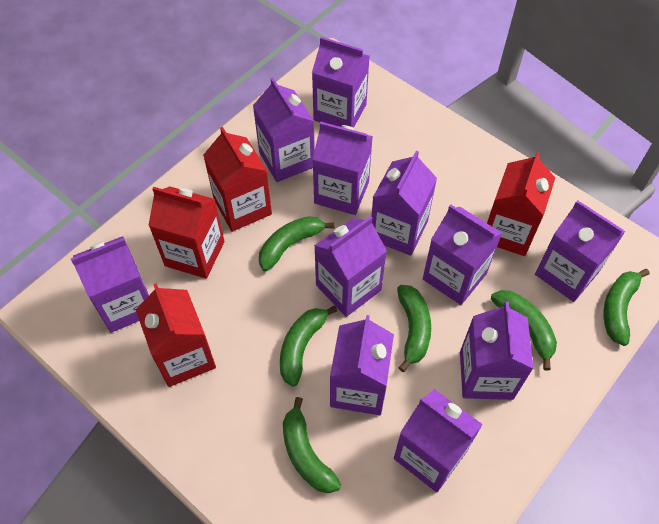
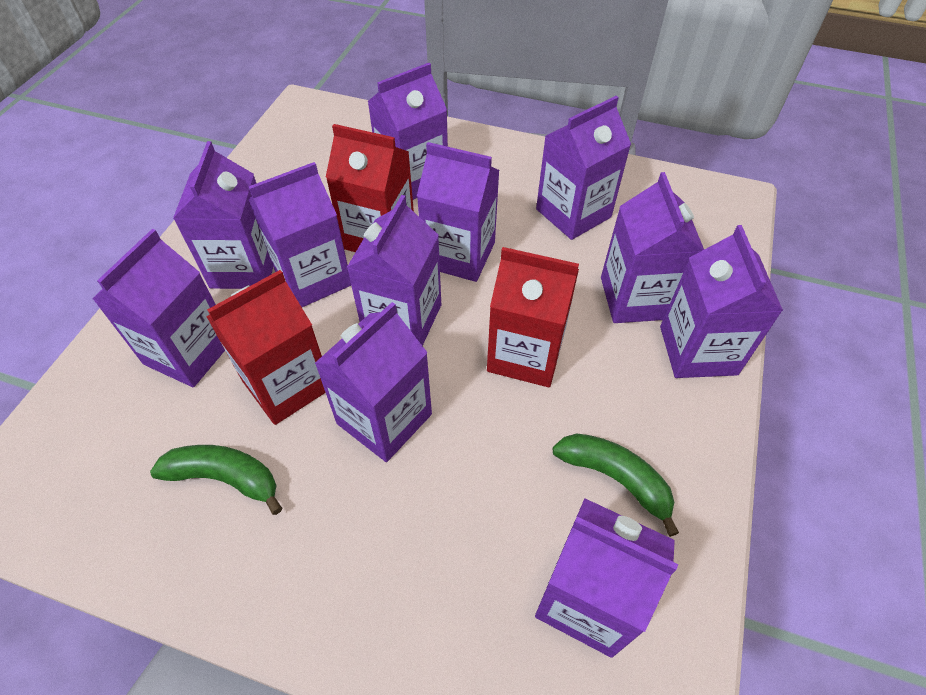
green banana: [259,216,334,271] [280,306,337,387] [283,397,341,493] [397,285,431,372] [491,290,557,371] [604,269,649,346] = 6 -> [150,445,282,515] [552,434,679,537] = 2
red carton: [135,284,216,387] [148,186,224,279] [203,127,272,232] [487,151,555,256] = 4 -> [206,270,326,425] [326,124,414,252] [487,247,579,387] = 3

